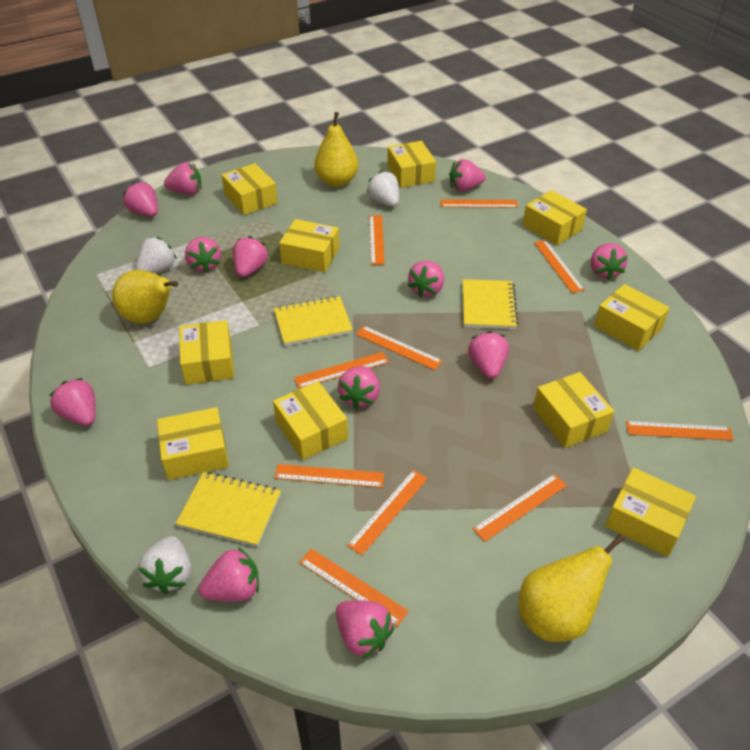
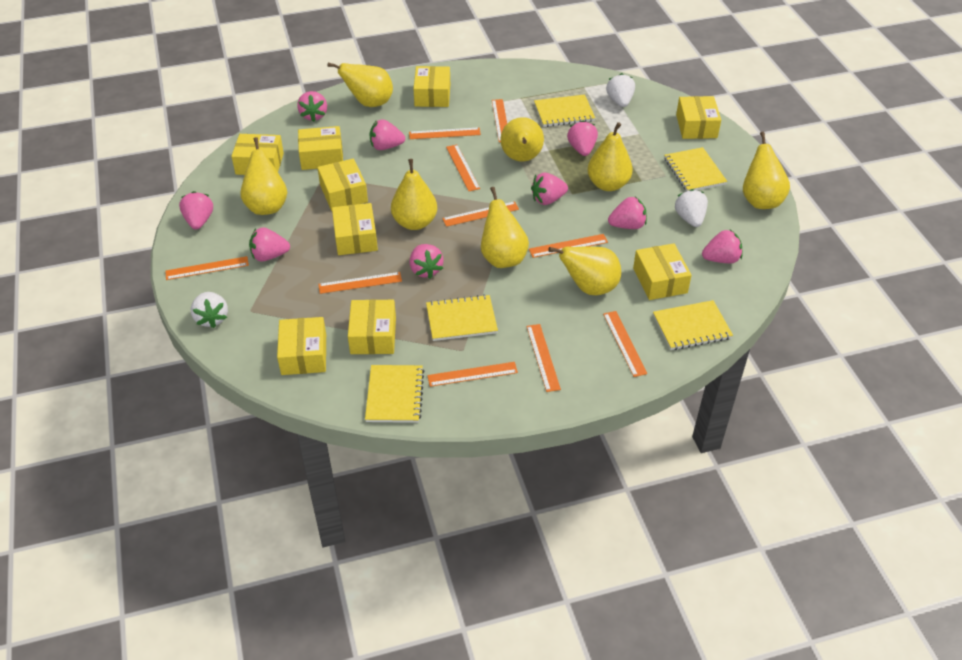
pink strawberry: [49,378,96,426] [123,182,158,217] [164,162,202,195] [185,237,221,273] [198,547,259,602] [233,236,268,277] [336,600,394,659] [338,366,380,409] [408,261,444,298] [449,159,486,192] [468,331,509,379] [591,243,628,280] = 12 -> [179,191,213,230] [249,227,290,261] [297,91,327,122] [369,119,405,150] [410,244,444,279] [531,172,568,205] [567,120,598,156] [608,197,647,229] [702,230,742,263] = 9
yellow box: [157,407,229,480] [179,320,234,385] [222,163,278,215] [273,381,348,460] [279,219,339,272] [387,141,436,188] [523,190,587,246] [533,372,614,448] [594,284,670,351] [605,467,696,557] = 10 -> [231,134,284,175] [277,317,326,375] [298,126,343,170] [317,159,368,211] [332,203,378,255] [348,299,396,354] [413,66,450,107] [633,243,692,300] [676,96,721,139] = 9
yellow notebook: [176,472,281,547] [274,296,353,346] [463,279,518,329] = 3 -> [365,365,424,423] [426,295,498,341] [534,94,595,127] [653,300,733,350] [664,147,727,191] = 5
yellow pear: [112,270,178,324] [314,112,358,187] [519,534,625,642] = 3 -> [240,137,287,215] [328,62,393,107] [391,159,437,230] [481,187,529,268] [500,117,544,161] [549,247,621,295] [587,122,633,191] [743,132,790,209] = 8

